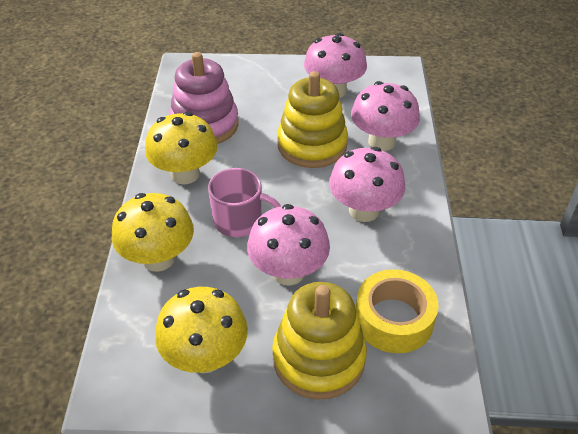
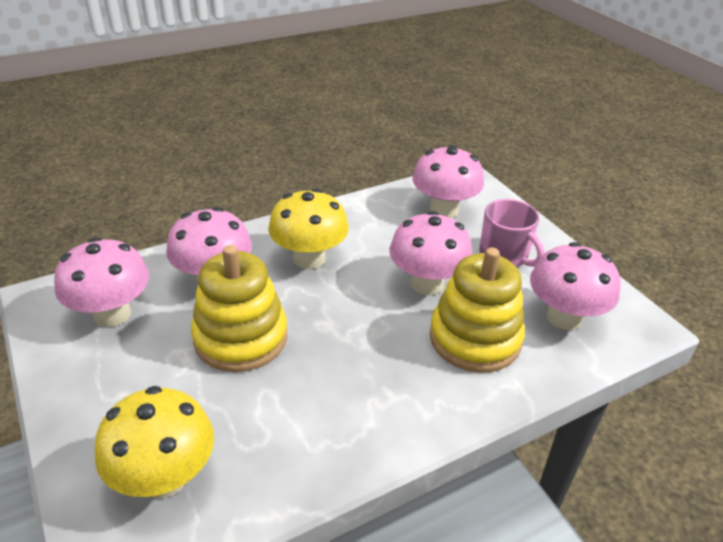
pink mushroom: [247,204,330,286] [304,33,367,98] [329,147,406,222] [351,81,420,151] = 4 -> [54,237,149,327] [166,207,252,285] [390,211,472,295] [412,145,484,218] [530,242,620,330] = 5
pink stacking toy: [169,52,239,144] = 1 -> none = 0
yellow mushroom: [112,193,194,272] [145,112,218,184] [155,287,248,373] = 3 -> [95,386,214,498] [268,189,349,269] = 2
yellow tape: [356,269,438,353] = 1 -> none = 0

